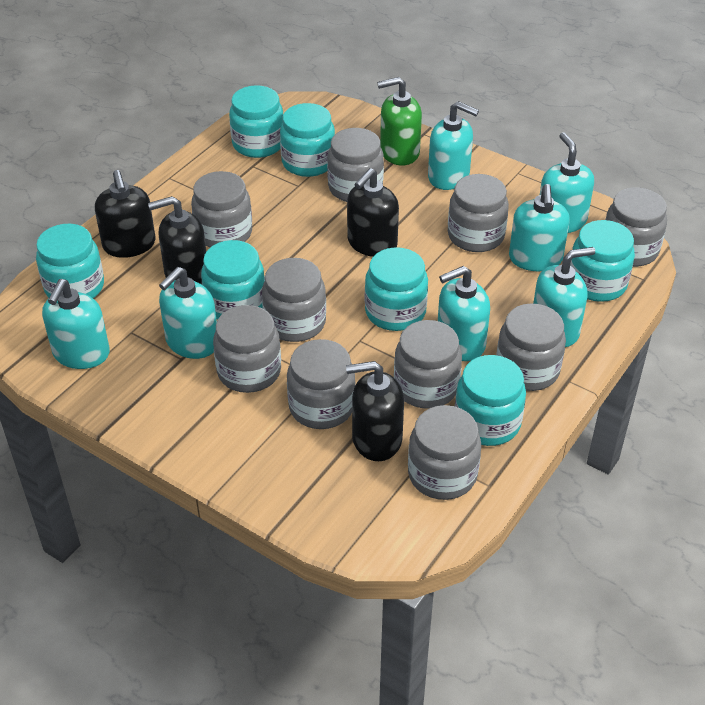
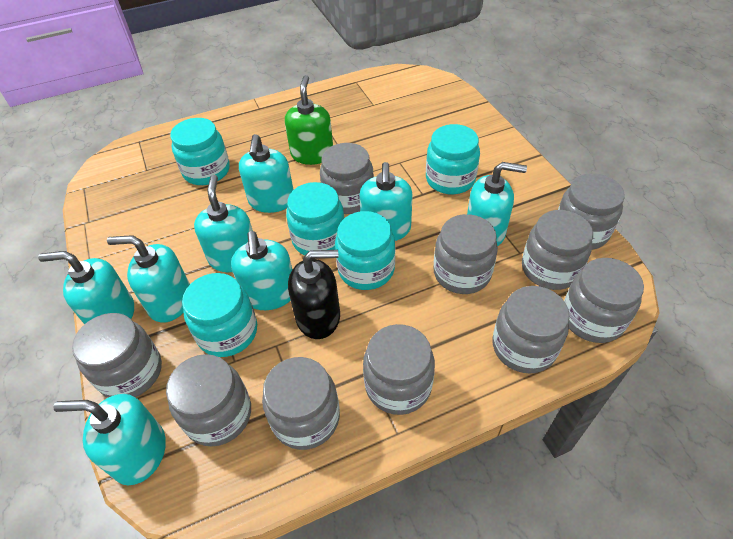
black soap dispenser: [95,170,156,258] [148,196,206,285] [346,361,404,461] [347,168,399,257] = 4 -> [288,250,340,339] = 1
turquoise jar: [36,224,104,298] [201,240,265,320] [229,85,283,158] [280,103,335,177] [365,247,428,331] [455,355,526,446] [570,220,635,302] = 7 -> [170,118,230,185] [182,273,257,357] [286,182,345,255] [335,211,395,290] [426,124,480,194] = 5
turquoise soap dispenser: [42,279,110,369] [159,267,217,359] [428,101,479,190] [438,266,490,361] [509,184,570,271] [533,247,595,347] [540,132,594,233] = 7 -> [38,251,134,324] [53,394,166,485] [107,235,190,323] [194,175,253,272] [231,231,292,310] [239,134,293,213] [359,162,413,241] [467,162,527,247] = 8

